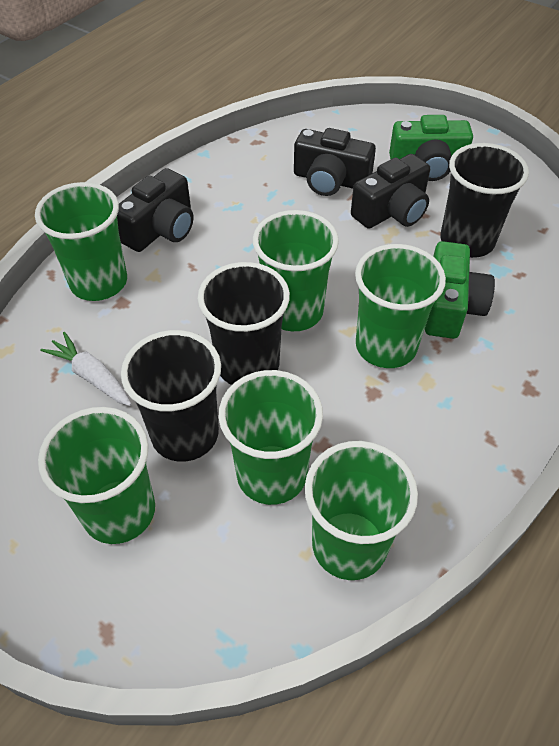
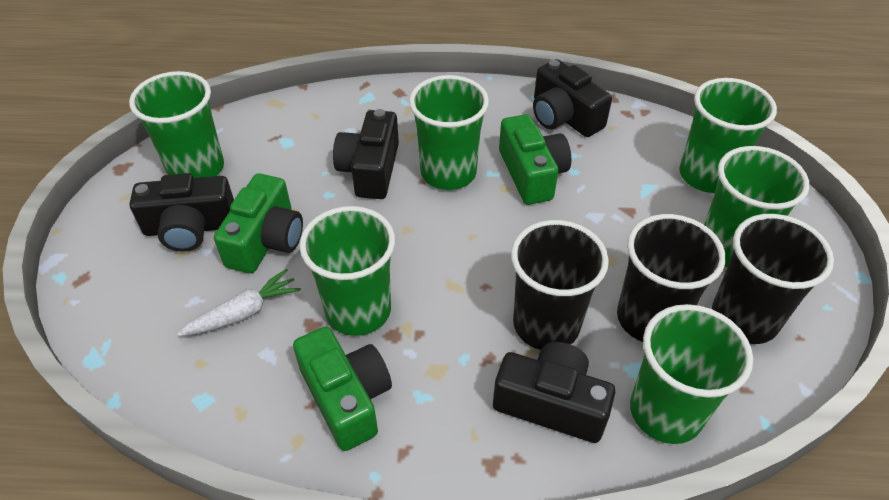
black camera: [117,168,194,252] [294,128,376,196] [351,154,430,229] = 3 -> [130,173,234,251] [333,109,399,199] [493,342,615,443] [533,59,612,137] = 4
green camera: [389,115,473,181] [425,241,495,339] = 2 -> [214,173,303,273] [293,327,392,451] [499,114,571,205] = 3

